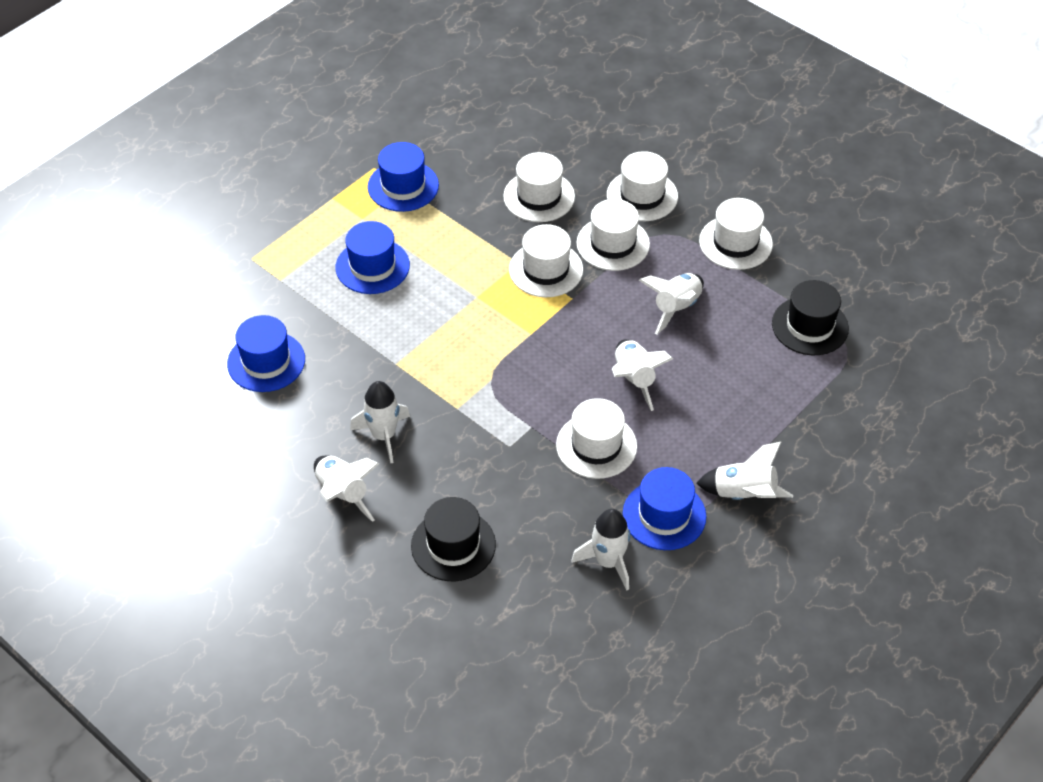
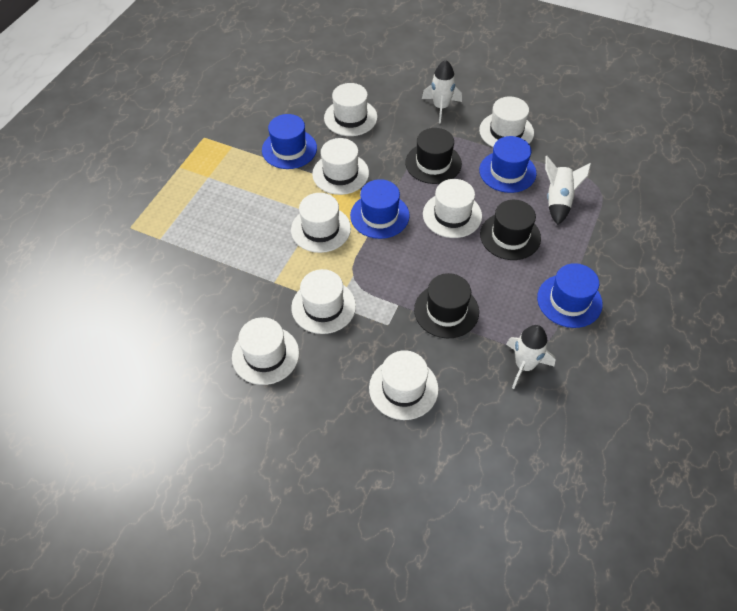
black hat: [411,497,496,581] [772,280,849,355] = 2 -> [406,128,462,184] [414,273,479,338] [480,200,541,260] = 3
white hat: [503,152,575,222] [509,224,583,297] [556,398,637,479] [576,199,650,271] [607,151,678,221] [699,198,773,270] = 6 -> [232,317,299,385] [291,193,351,253] [291,269,356,334] [312,138,369,195] [324,83,377,136] [369,350,439,420] [423,179,482,238] [479,97,534,147] = 8
white rocket: [314,456,379,522] [350,381,410,463] [571,509,630,591] [612,339,673,411] [639,273,704,335] [697,442,793,500] = 6 -> [422,60,462,123] [506,325,555,389] [545,156,591,225] = 3

